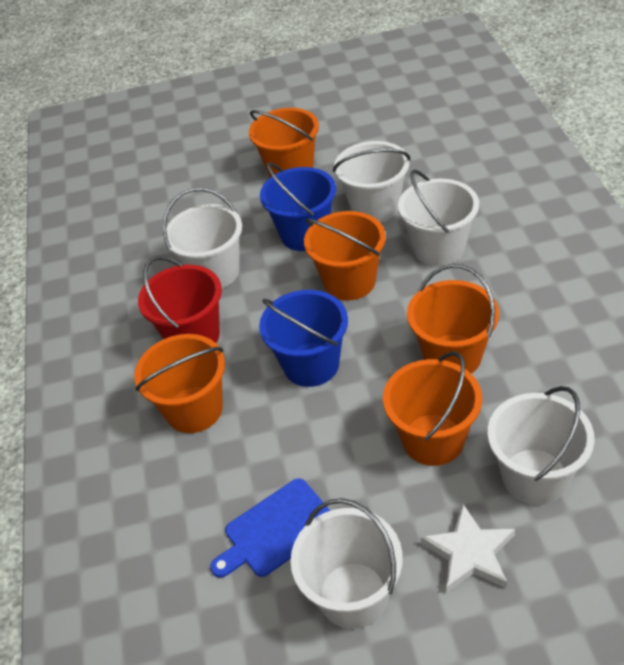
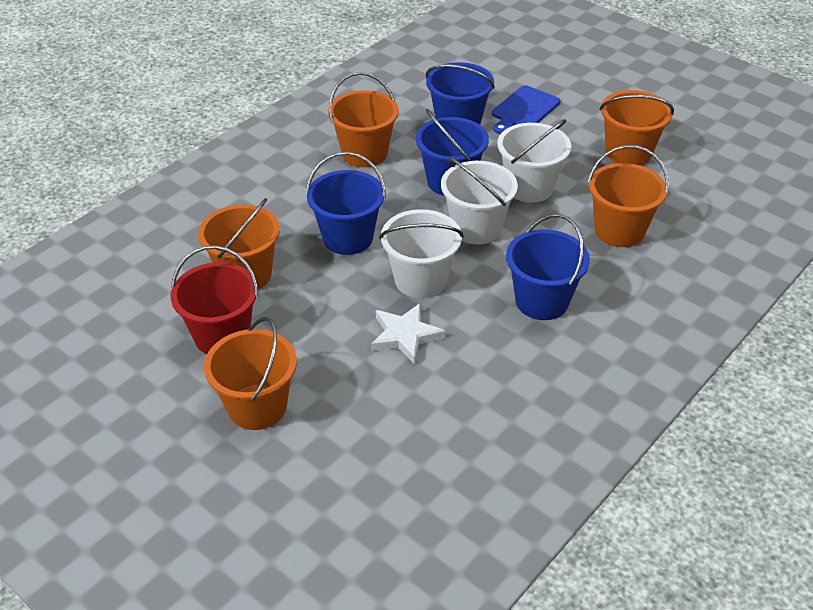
blue bucket: [259,290,348,387] [260,163,336,251] = 2 -> [306,152,386,255] [416,109,489,196] [426,62,495,125] [506,214,590,320] = 4
white bucket: [163,188,242,288] [290,498,403,629] [333,141,411,223] [398,170,479,266] [487,386,595,505] = 5 -> [379,209,464,298] [441,157,518,244] [498,119,571,203] = 3

